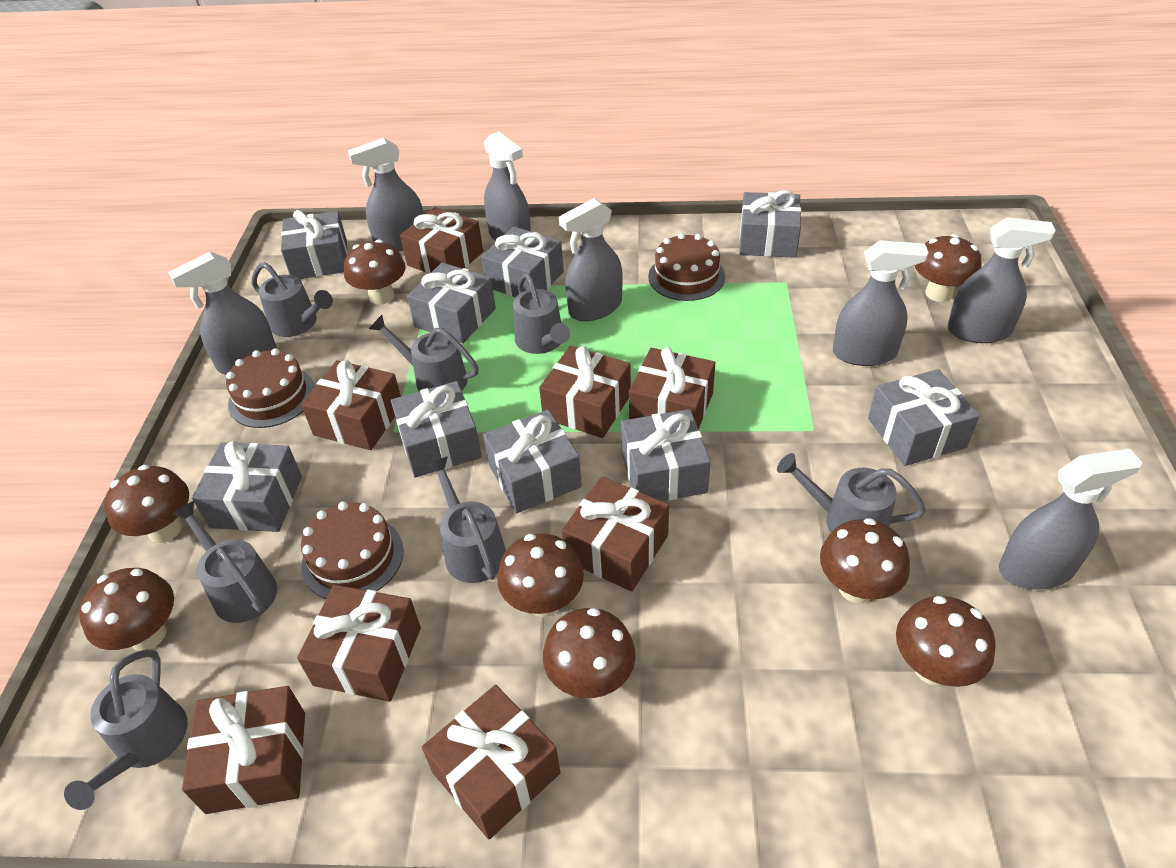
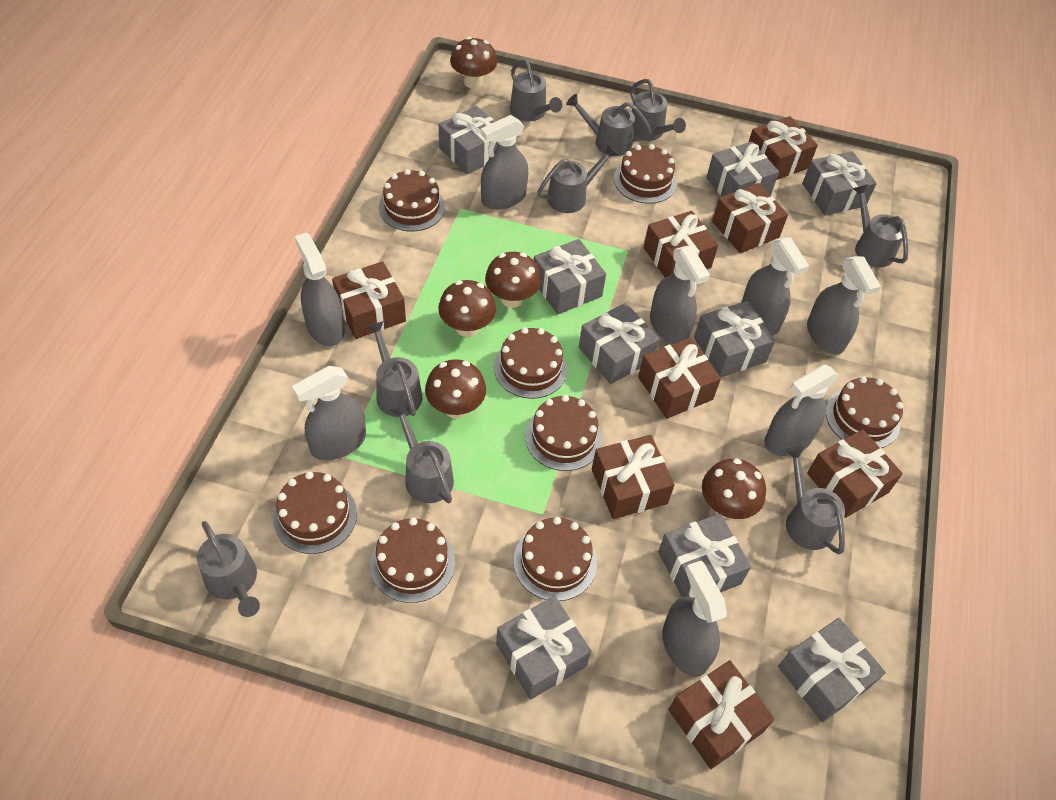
brown cake: [226,348,315,428] [301,501,404,599] [648,233,725,301] = 3 -> [273,471,357,554] [370,518,455,603] [379,169,445,232] [494,327,567,399] [514,517,597,601] [525,395,602,471] [614,144,677,204] [826,376,904,448] = 8
brown mushroom: [79,568,174,651] [104,465,189,543] [344,239,406,305] [497,534,584,617] [543,608,636,698] [820,518,910,603] [896,596,996,687] [914,234,982,302] = 8 -> [425,359,486,418] [438,280,496,337] [450,37,497,89] [485,252,541,308] [702,459,766,519] = 5
grey spray bottle: [168,252,277,374] [348,138,424,251] [484,131,531,241] [559,198,623,321] [833,240,929,366] [947,218,1056,343] [999,449,1142,589] = 7 -> [292,366,366,461] [295,233,345,346] [481,115,528,210] [650,246,710,344] [662,561,727,677] [741,237,809,335] [764,365,839,456] [807,256,881,355] = 8
grey watering can: [64,649,188,810] [172,501,277,623] [252,262,333,337] [369,315,479,391] [426,456,506,583] [513,273,570,354] [777,453,926,533] = 7 -> [197,521,260,617] [366,321,422,417] [390,403,454,503] [510,60,562,121] [538,144,618,213] [566,94,651,156] [630,79,686,141] [785,446,845,555] [852,184,908,267] = 9

